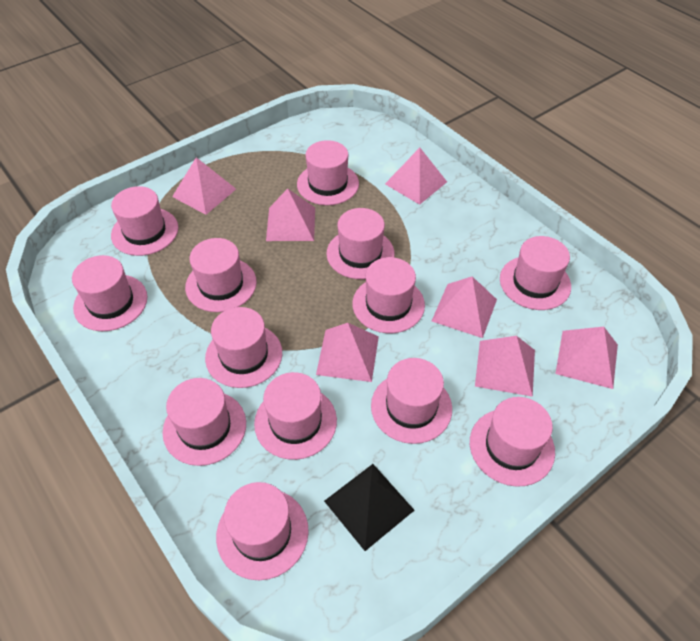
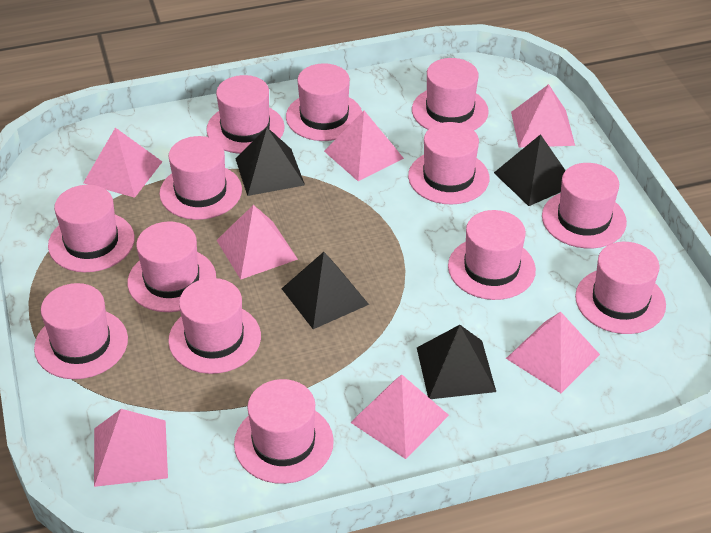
black pyramid: [324,464,415,551] = 1 -> [236,127,305,196] [281,252,369,329] [417,325,496,399] [494,134,566,206] = 4

